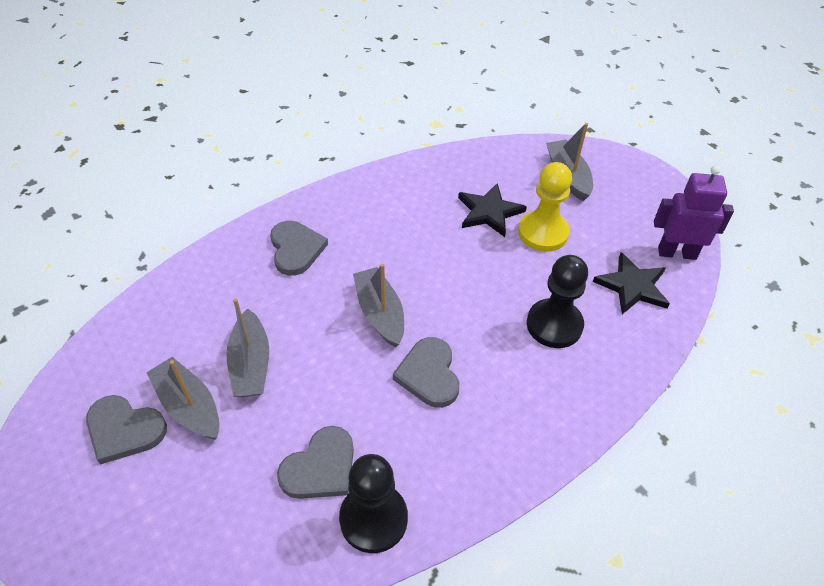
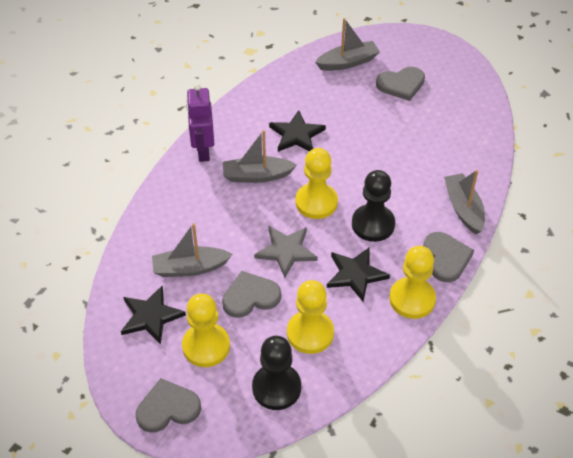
black star: [458,183,527,237] [593,252,670,314] = 2 -> [121,286,186,344] [269,110,326,152] [327,247,390,302] = 3
grey star: none = 0 -> [254,226,318,278] = 1
yellow pawn: [518,162,572,252] = 1 -> [182,293,230,367] [287,280,334,354] [295,148,338,219] [389,246,436,319] = 4

